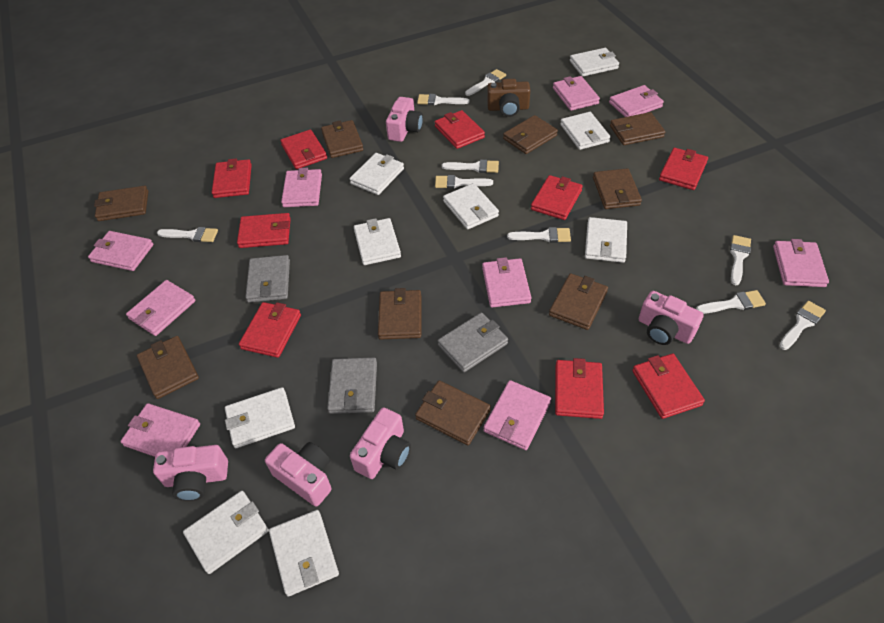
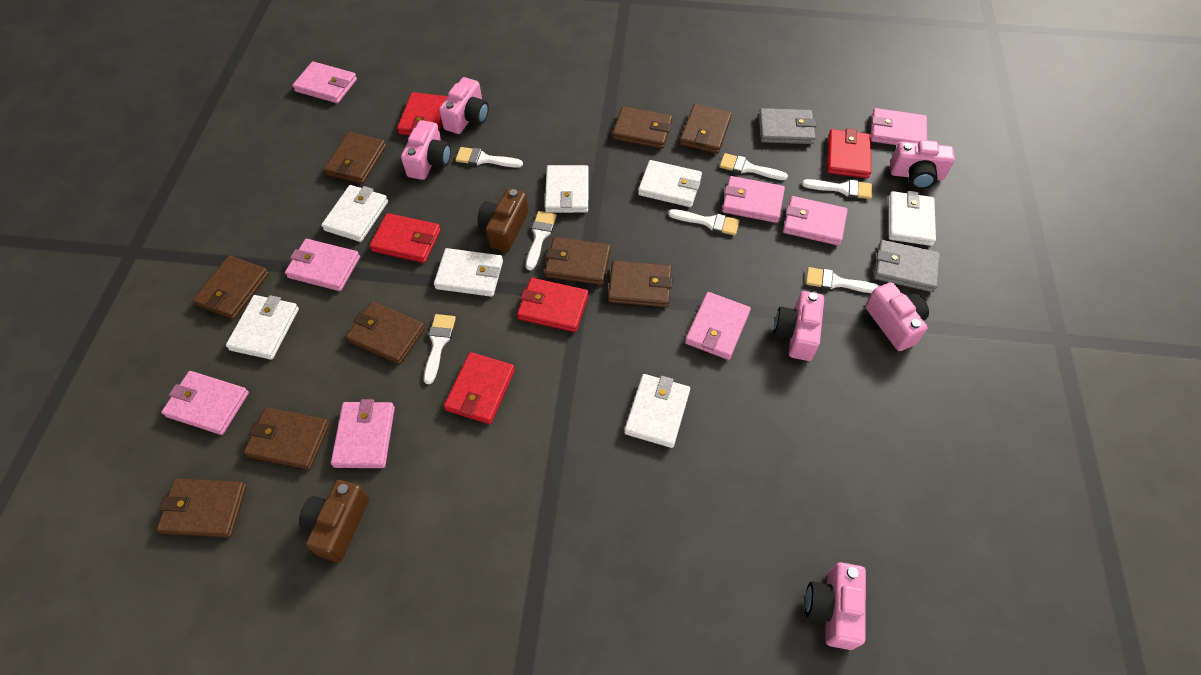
brown camera: [487,79,530,117] = 1 -> [299,480,369,562] [478,188,528,252] = 2
grey wallet: [245,255,290,303] [327,358,377,414] [438,313,508,372] = 3 -> [759,108,816,144] [874,240,940,292] = 2
pink camera: [153,445,228,501] [265,442,332,507] [350,407,411,479] [386,97,423,142] [639,291,704,345] = 5 -> [401,120,451,180] [439,77,489,134] [774,291,824,361] [805,562,866,650] [865,282,929,351] [890,140,955,189] = 6
pink wallet: [88,231,153,271] [121,403,200,457] [126,280,195,336] [281,168,322,207] [482,257,531,308] [484,380,551,450] [553,76,600,111] [609,85,664,117] [773,239,829,287] = 9 -> [161,371,249,435] [285,239,360,291] [292,61,357,103] [331,399,395,468] [685,292,751,360] [722,176,785,223] [783,196,848,246] [871,108,927,145] = 8
red wallet: [212,158,252,198] [237,213,291,248] [239,302,301,358] [280,129,327,169] [435,110,485,149] [531,175,583,220] [555,358,604,419] [632,353,705,419] [659,148,708,190] = 9 -> [369,213,441,263] [397,92,448,135] [444,352,515,424] [517,278,589,332] [827,128,871,178] = 5
white brush: [157,227,218,242] [417,94,469,105] [435,175,493,189] [442,160,499,173] [465,69,506,96] [507,227,571,243] [696,290,766,314] [730,235,751,285] [779,301,826,350] = 9 -> [424,314,456,384] [455,147,523,168] [526,211,557,270] [668,209,740,235] [720,153,788,180] [802,179,872,199] [806,267,880,293] = 7
white wallet: [183,491,269,574] [225,387,295,448] [269,510,339,596] [350,153,404,195] [354,218,401,265] [443,183,499,229] [560,112,611,150] [570,48,619,77] [585,217,627,263] = 9 -> [226,295,299,360] [321,185,388,242] [434,248,503,297] [545,165,589,213] [624,374,690,448] [638,160,702,207] [888,191,936,246] = 7

